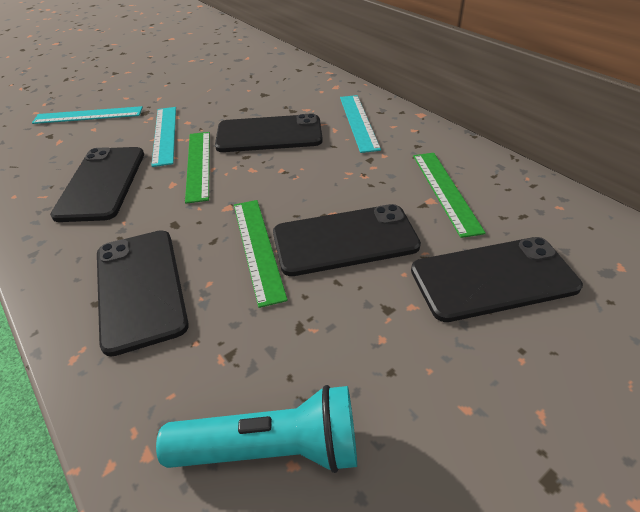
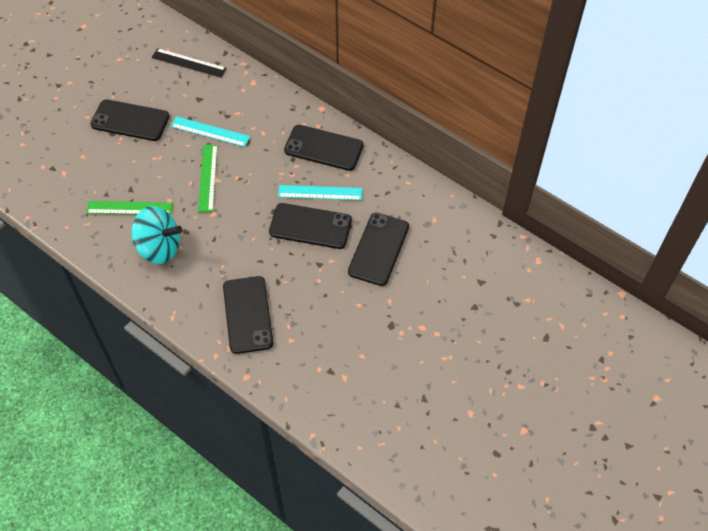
black ruler: none = 0 -> [152,48,227,78] = 1
green ruler: [185,132,210,204] [234,200,288,308] [413,153,486,238] = 3 -> [86,201,173,215] [198,145,218,212] = 2
turquoise flashlight: [156,385,357,473] = 1 -> none = 0
turquoise ruler: [32,106,143,124] [151,107,176,167] [340,95,381,153] = 3 -> [171,116,250,147] [278,185,363,200] = 2
turquoise spinning top: none = 0 -> [131,206,182,264] = 1

